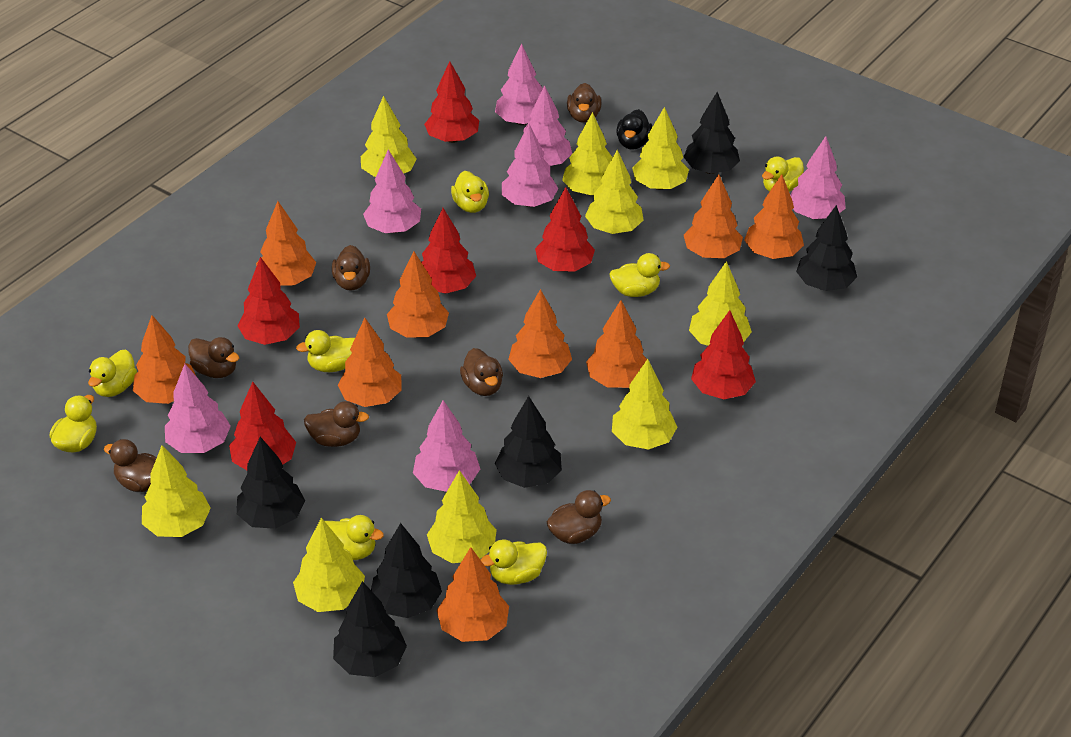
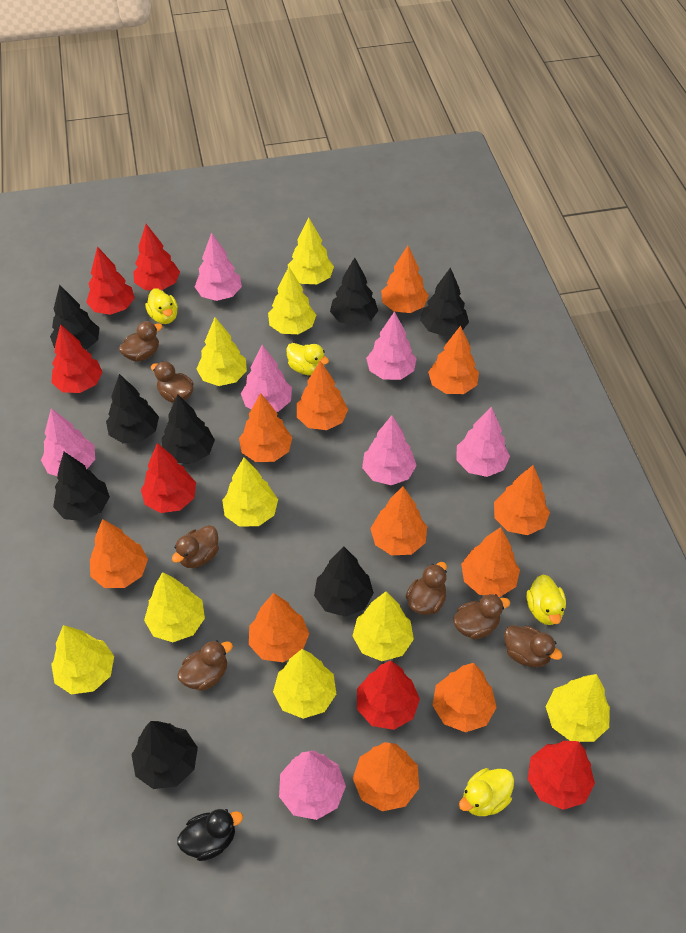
black tree: [237,437,305,529] [333,581,407,677] [371,523,442,618] [495,396,562,488] [684,92,740,174] [796,205,857,291] = 6 -> [50,284,99,350] [53,452,110,521] [106,374,159,443] [132,721,198,789] [162,395,215,464] [314,546,374,617] [330,257,378,326] [420,267,469,336] = 8
orange tree: [133,315,196,404] [256,201,317,286] [338,318,402,407] [387,252,449,338] [437,547,509,642] [508,289,572,378] [586,300,647,388] [684,174,743,258] [744,174,804,259] = 9 -> [90,519,148,588] [239,393,292,462] [249,593,309,662] [297,361,348,430] [353,742,419,811] [370,486,427,555] [381,246,429,313] [428,326,479,394] [432,663,497,732] [461,527,520,597] [494,465,550,535] = 11
yellow duck: [50,395,97,453] [88,349,137,397] [296,330,355,372] [325,515,384,560] [451,171,489,213] [481,539,547,585] [609,253,670,297] [762,156,804,192] = 8 -> [145,288,178,324] [286,343,329,375] [459,768,514,816] [527,575,566,625] = 4

